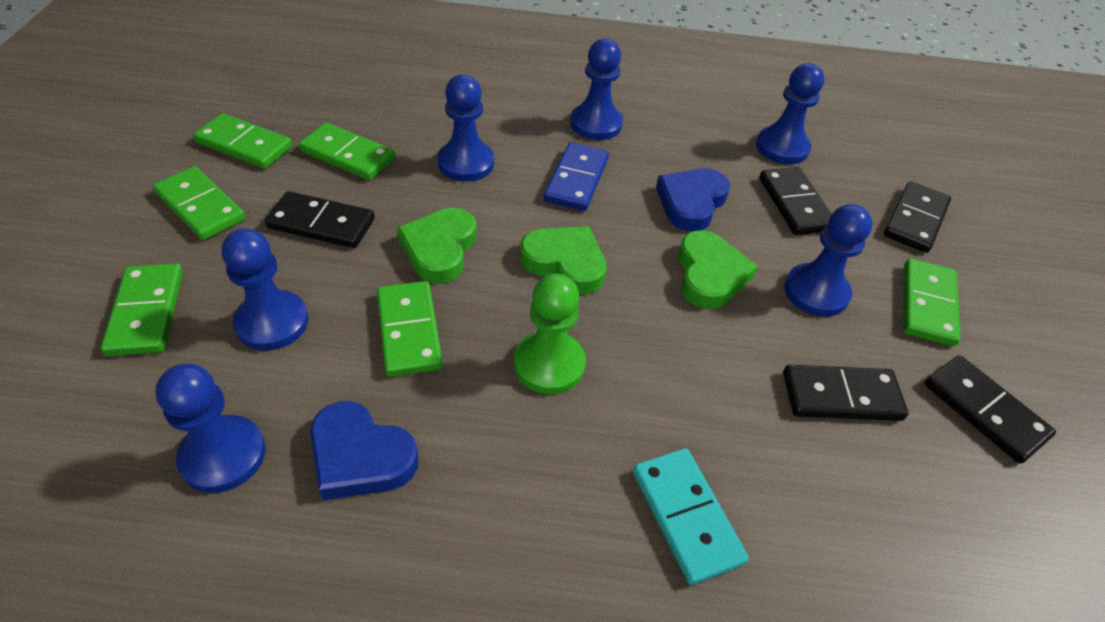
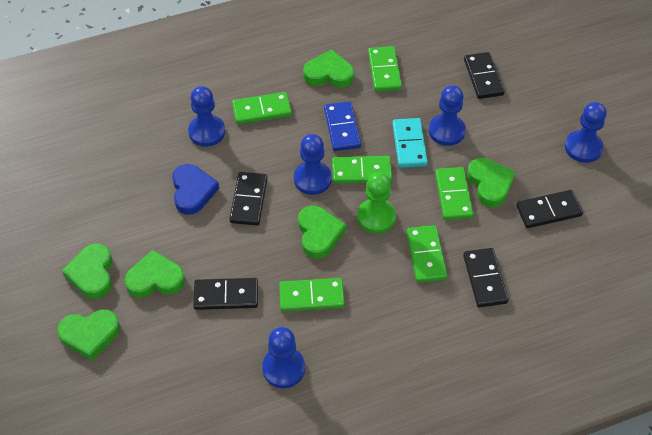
blue heart: [310,401,419,500] [656,168,730,232] = 2 -> [172,164,219,215] = 1
blue pawn: [155,364,265,493] [221,228,309,351] [438,74,494,182] [570,39,623,140] [756,63,824,164] [784,204,873,317] = 6 -> [188,86,225,147] [262,327,305,388] [294,134,332,195] [429,85,466,146] [565,102,607,163] = 5
green heart: [397,208,477,284] [520,226,607,294] [678,230,758,309] = 3 -> [57,309,120,360] [62,243,112,299] [124,250,185,298] [298,206,346,258] [303,49,354,88] [467,158,516,207] = 6

